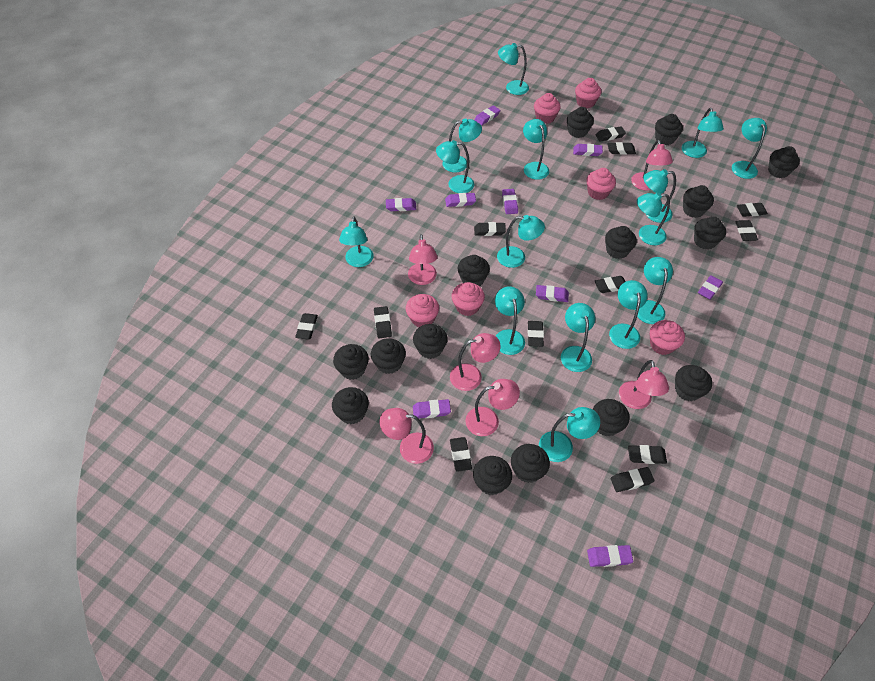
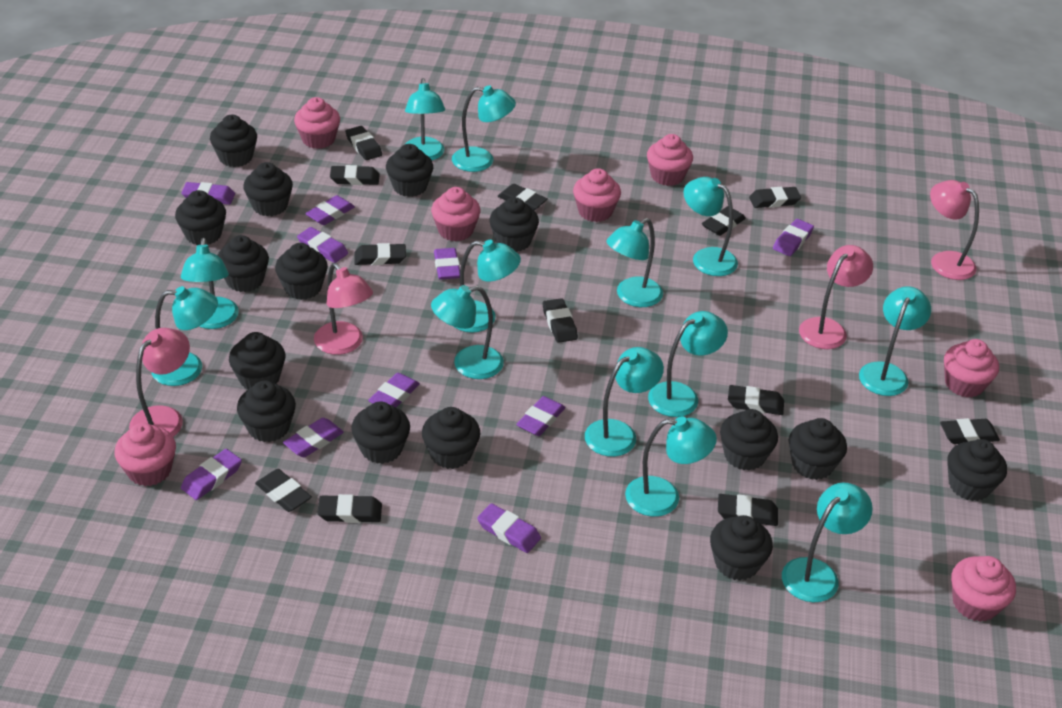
pink cupcake: [406,294,439,327] [452,282,485,316] [534,93,561,124] [575,78,601,108] [586,168,616,200] [650,320,685,355] = 6 -> [115,423,176,486] [294,97,340,149] [431,187,481,241] [573,168,621,222] [647,134,693,186] [944,339,999,398] [951,556,1016,622] = 7
pink lamp: [380,408,434,464] [408,234,438,285] [450,333,501,391] [465,379,520,436] [619,360,669,409] [631,140,673,191] = 6 -> [129,328,190,437] [314,263,373,355] [799,245,873,349] [930,180,979,280] = 4
purple eraser: [386,198,416,211] [413,399,451,418] [445,193,476,207] [474,105,501,126] [502,189,518,214] [536,285,569,302] [573,144,603,156] [587,545,633,567] [698,275,723,300] = 9 -> [181,182,235,205] [181,449,242,500] [283,418,344,457] [297,227,348,263] [305,195,355,225] [368,373,420,407] [434,248,460,280] [477,503,541,553] [516,396,566,436] [773,219,814,256] = 10
turquoise lamp: [339,217,374,267] [436,140,474,193] [442,118,482,173] [495,286,525,355] [497,215,545,268] [498,43,529,95] [523,119,549,180] [539,407,600,462] [561,303,595,372] [609,280,648,349] [635,257,673,324] [637,192,670,245] [643,169,676,223] [682,108,724,158] [732,118,767,179] = 15 -> [151,286,218,386] [181,238,239,329] [404,78,445,160] [431,285,504,379] [452,85,516,172] [455,240,521,333] [585,347,664,457] [607,218,663,307] [625,416,717,517] [648,311,728,417] [684,177,738,276] [782,483,873,603] [859,286,931,396] = 13

